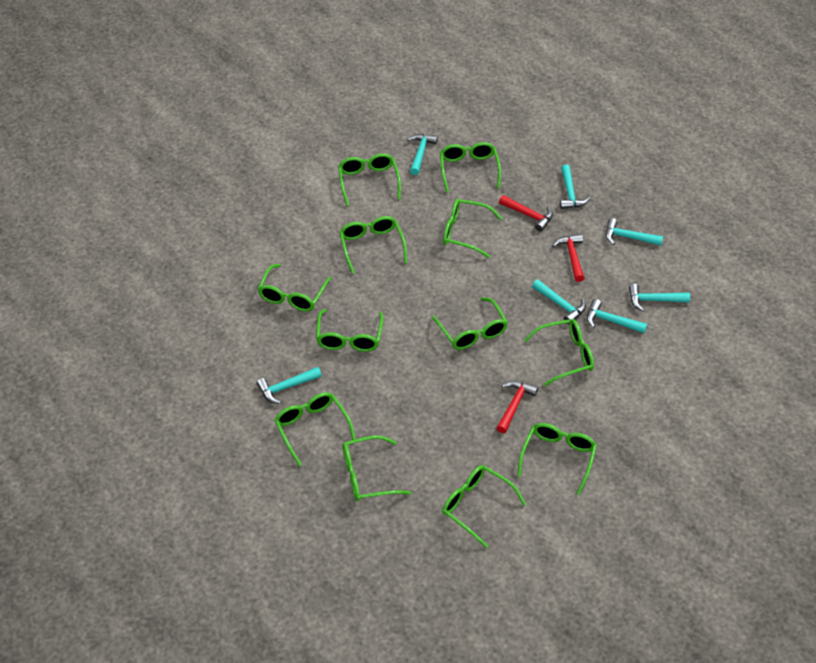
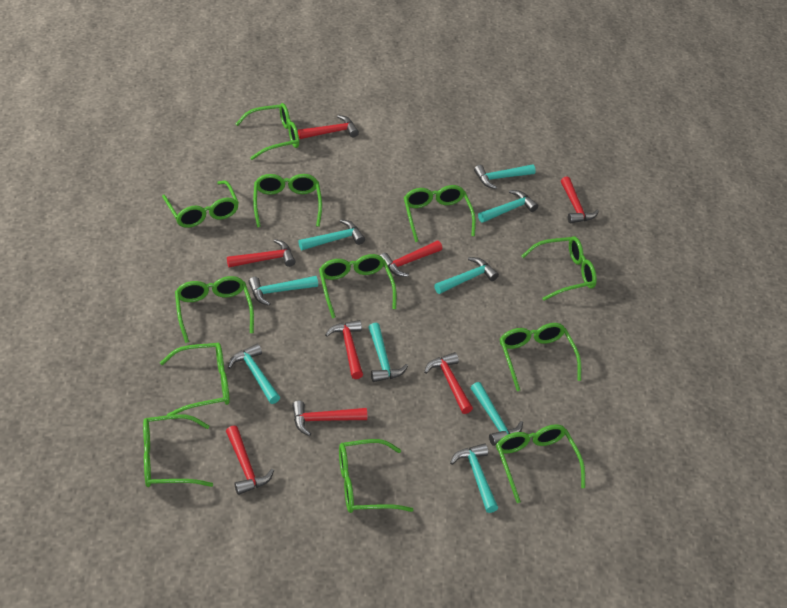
red hammer: [497,381,538,433] [499,195,553,232] [552,234,584,282] = 3 -> [226,426,274,495] [227,239,296,267] [292,401,367,436] [298,115,359,139] [325,320,363,379] [380,241,442,277] [424,352,473,414] [561,176,599,223] = 8
turquoise hammer: [257,367,322,404] [407,134,438,175] [532,280,586,324] [560,165,590,209] [587,299,647,333] [606,218,663,246] [629,284,690,312] = 7 -> [228,344,280,404] [248,276,318,306] [298,219,365,250] [368,323,408,382] [434,257,499,294] [450,443,498,513] [471,382,523,446] [474,164,536,189] [478,190,538,223] = 9

